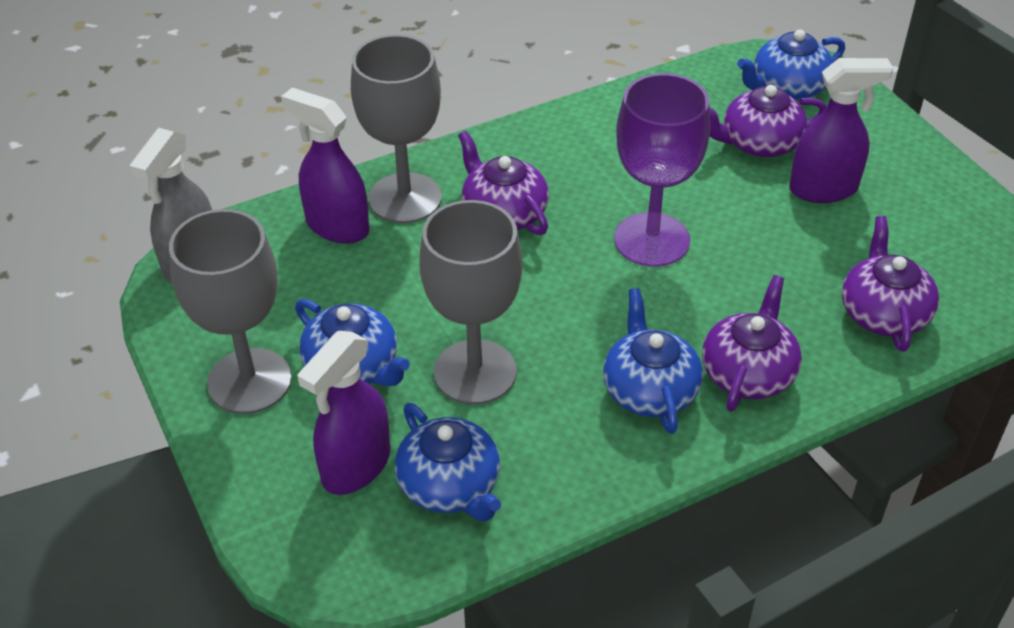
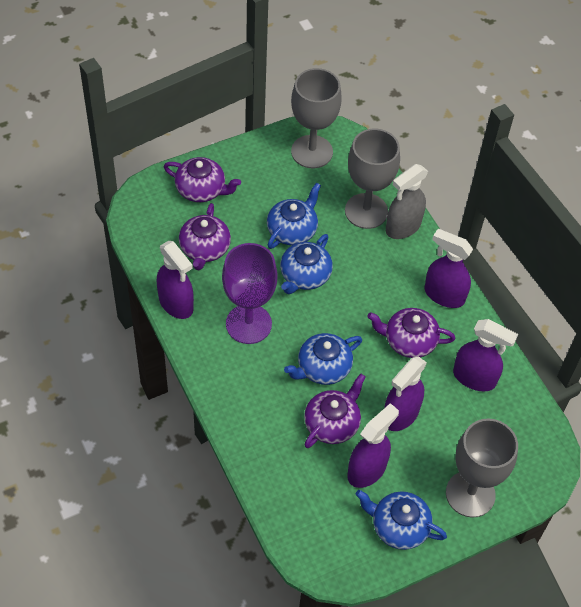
purple spray bottle: [281,88,369,244] [298,331,390,495] [789,58,893,203] = 3 -> [157,241,194,319] [347,403,399,488] [384,356,427,431] [425,229,473,308] [453,319,518,392] = 5

